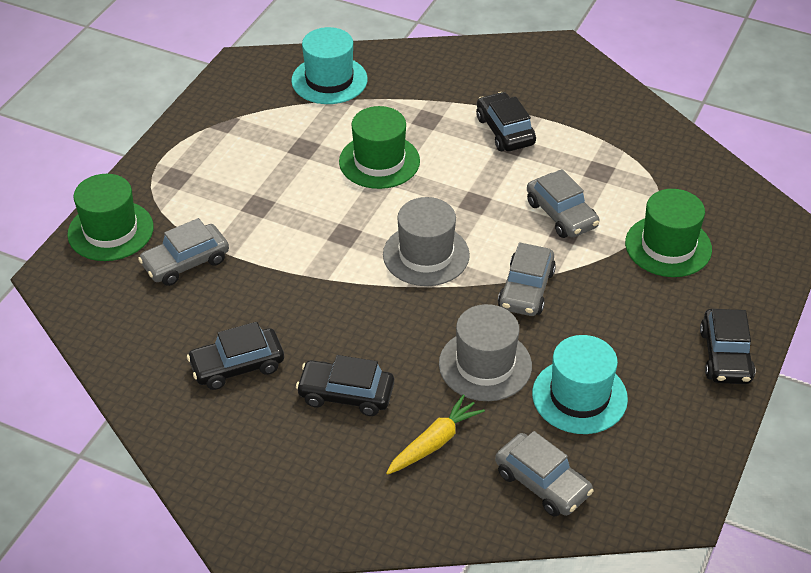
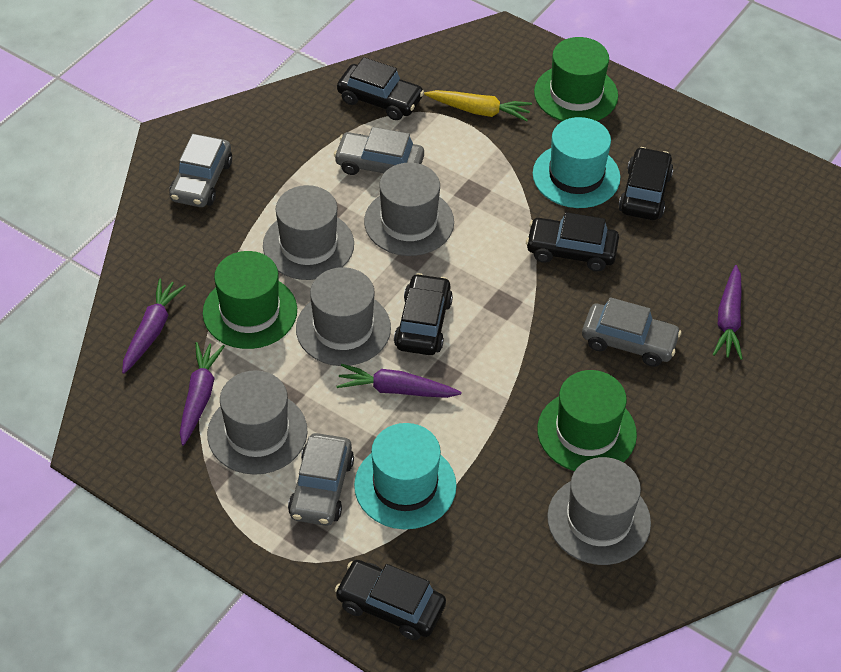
black car: [187,322,284,390] [296,355,394,416] [476,92,536,151] [700,309,756,384] = 4 -> [335,560,446,640] [337,57,424,120] [394,273,453,355] [526,212,619,271] [618,147,673,220] = 5
grey hat: [383,197,470,286] [439,304,532,401] = 2 -> [207,370,308,475] [263,185,354,280] [296,267,391,366] [364,163,454,256] [547,457,651,565] = 5
purple carrot: none = 0 -> [122,279,186,374] [180,342,225,446] [336,364,461,398] [713,265,743,360] = 4

